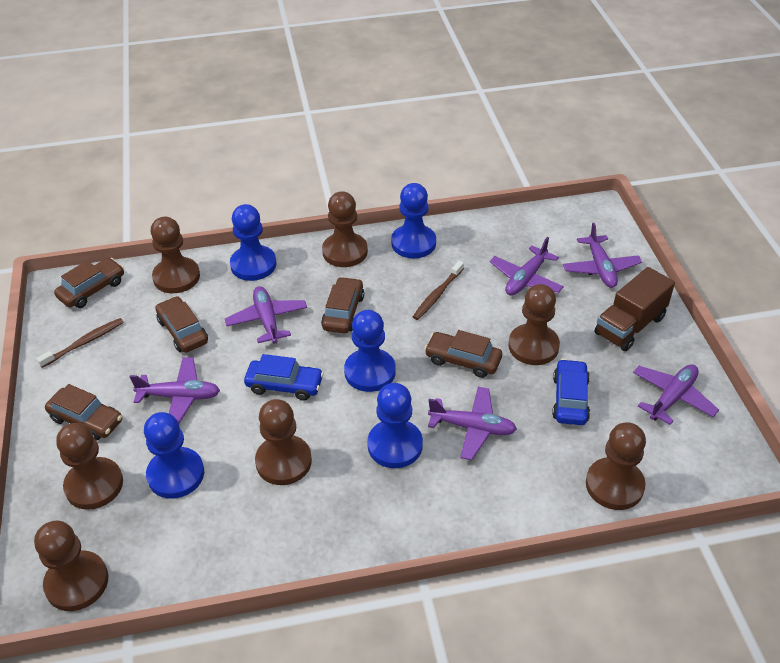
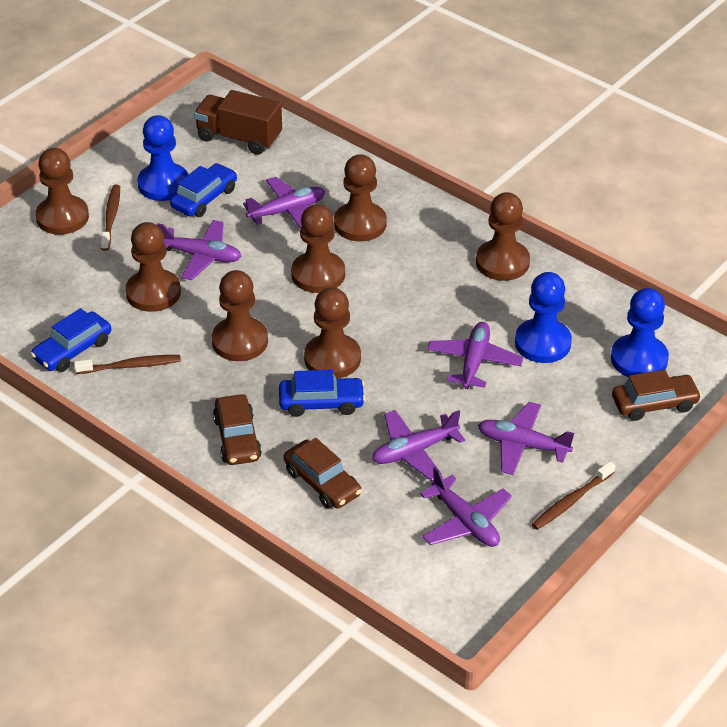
blue car: [244,354,324,401] [552,359,590,425] = 2 -> [31,308,111,372] [170,163,237,217] [279,370,365,417] = 3
blue pawn: [144,412,204,499] [230,204,277,281] [344,310,396,392] [367,383,423,468] [391,183,436,258] = 5 -> [137,115,188,201] [515,272,572,363] [611,288,669,377] = 3
brown car: [45,384,122,441] [54,258,124,308] [156,296,208,353] [321,277,364,333] [424,330,502,378] = 5 -> [213,394,262,465] [284,438,362,509] [612,370,702,421] = 3
brown toothbrush: [36,318,124,368] [413,261,464,320] = 2 -> [74,355,181,374] [101,185,120,251] [532,461,615,530] = 3

